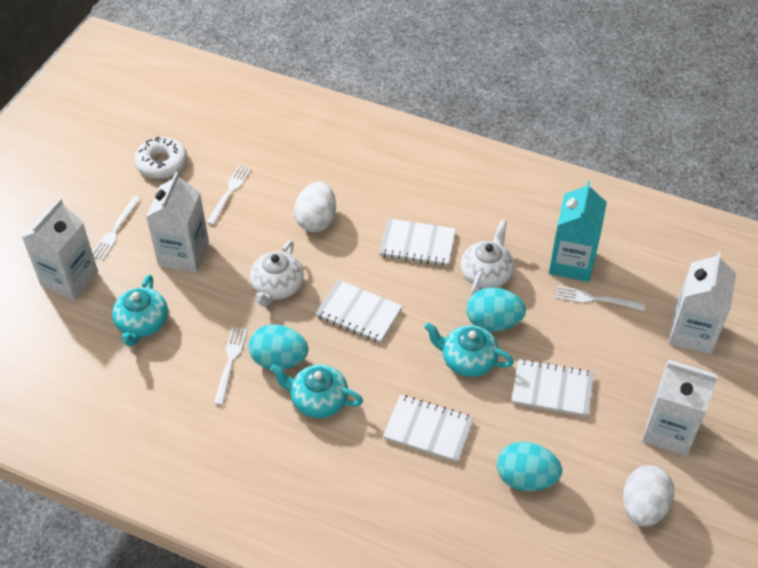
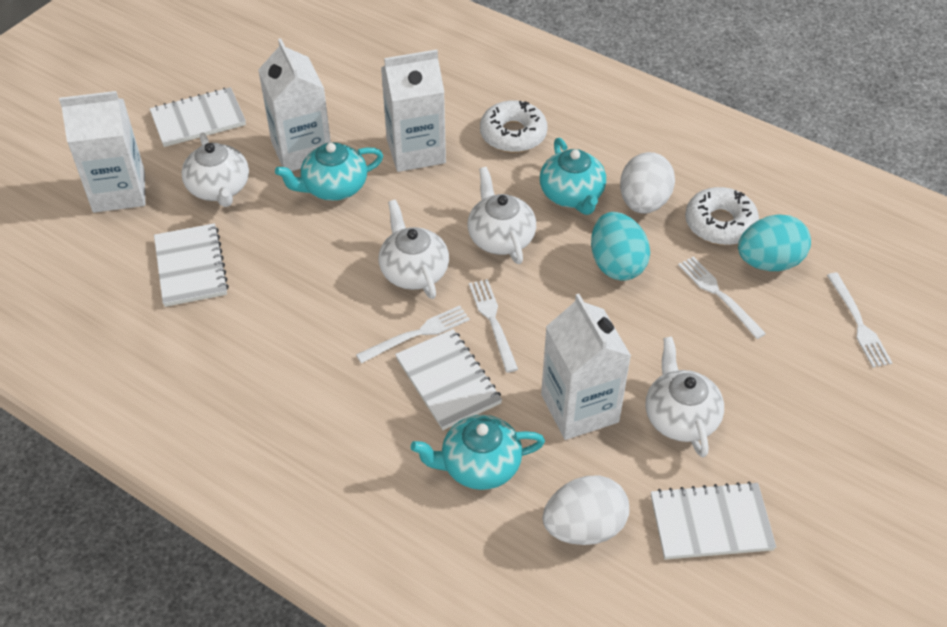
turquoise carton: [549,181,607,282] = 1 -> none = 0
turquoise egg: [249,324,308,369] [466,288,526,332] [497,442,562,491] = 3 -> [591,212,650,281] [738,214,811,271] = 2
white donut: [134,137,188,179] = 1 -> [480,100,548,153] [685,187,759,245] = 2
white teapot: [250,240,304,307] [461,220,514,295] = 2 -> [181,133,249,207] [379,200,449,299] [468,167,536,264] [646,337,724,457] = 4

